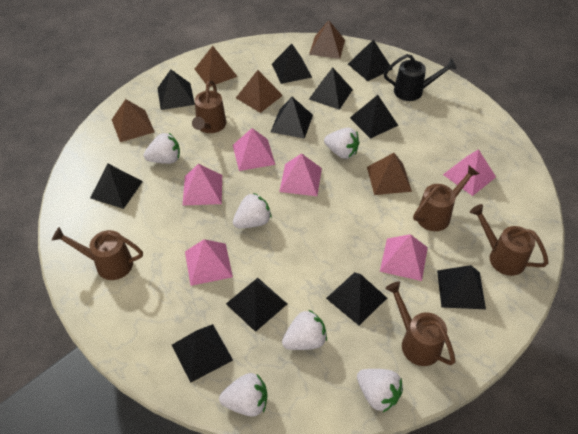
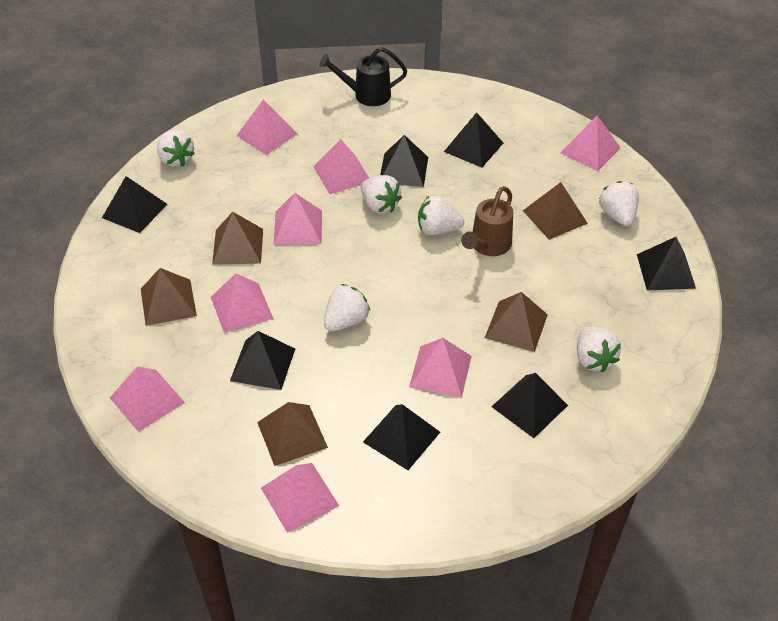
black pyramid: [90,164,143,209] [157,70,195,110] [172,324,233,382] [226,278,287,332] [271,97,313,139] [272,44,312,84] [309,68,353,110] [326,272,387,325] [348,39,392,81] [350,95,398,139] [437,265,486,309] = 11 -> [102,176,167,233] [230,331,295,390] [363,404,440,470] [380,135,428,187] [444,112,503,168] [491,373,568,438] [637,237,696,290] = 7
brown watering can: [52,227,143,280] [192,80,226,133] [385,281,455,366] [413,166,479,231] [470,204,548,276] = 5 -> [461,186,513,256] = 1
pink pyramid: [183,164,222,206] [185,239,233,286] [233,128,275,171] [279,153,322,196] [380,234,428,281] [443,149,496,196] = 6 -> [110,367,185,432] [211,273,273,333] [236,100,298,155] [261,463,339,533] [274,193,322,245] [313,139,369,194] [409,338,471,397] [560,116,621,171] = 8

